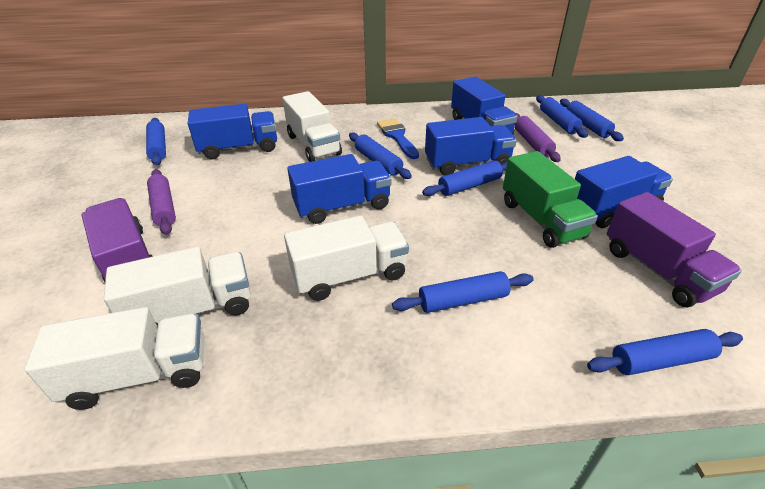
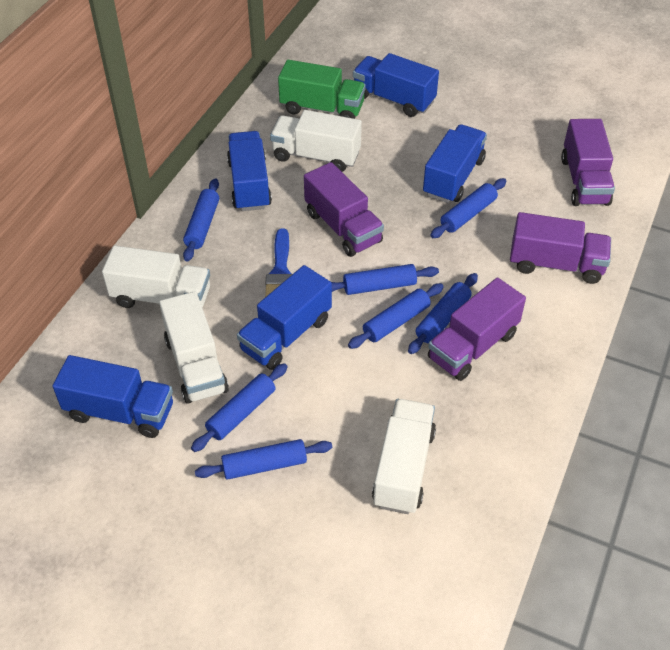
purple rolling pin: [147,169,176,235] [514,113,561,162] = 2 -> none = 0
purple truck: [81,198,153,284] [607,192,742,307] = 2 -> [304,162,384,257] [428,278,526,381] [510,212,611,284] [561,119,615,206] = 4

